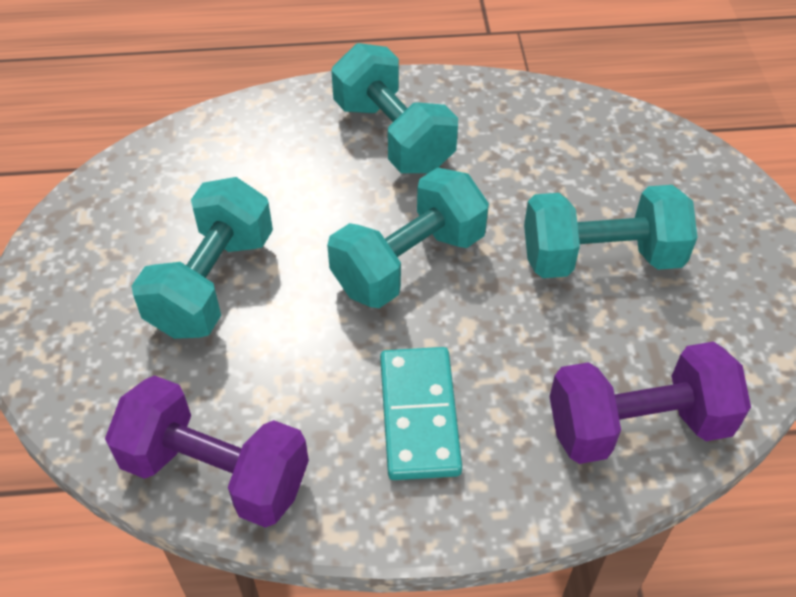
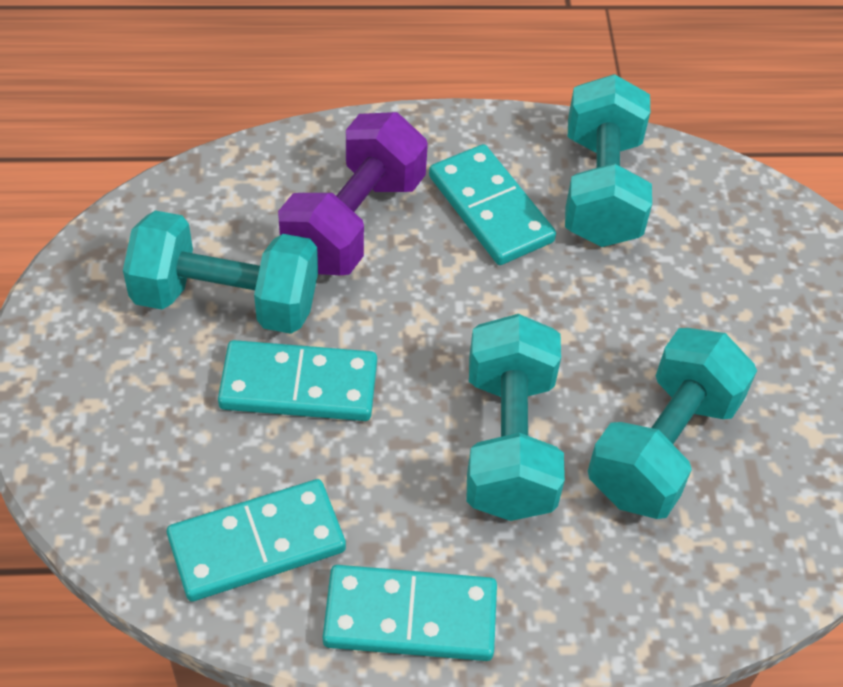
purple dumbbell: [105,375,309,528] [550,342,751,464] = 2 -> [278,112,428,275] = 1
turquoise domino: [380,347,462,480] = 1 -> [167,479,346,602] [218,340,377,421] [323,565,497,661] [429,144,556,265] = 4

